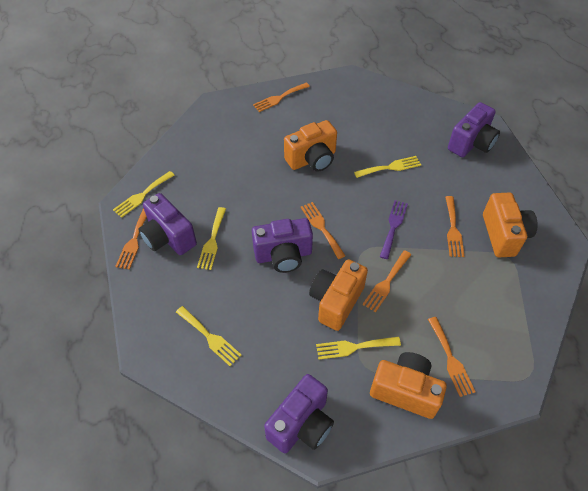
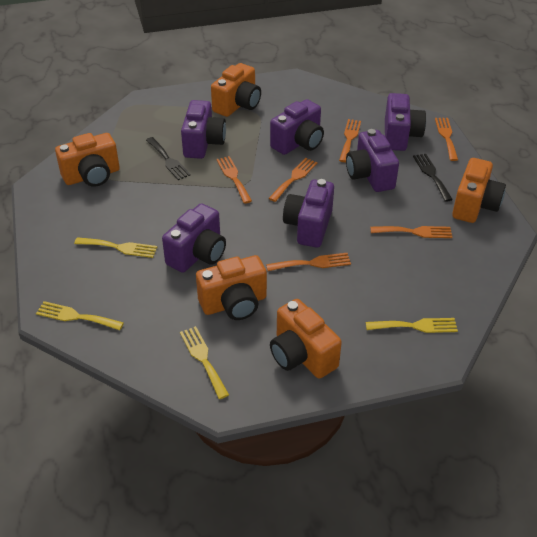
black fork: none = 0 -> [146,137,191,180] [413,154,453,202] = 2
orange camera: [284,120,337,172] [309,259,368,331] [370,352,447,419] [483,193,538,257] = 4 -> [55,133,120,187] [196,255,267,320] [211,63,261,117] [270,299,342,379] [452,158,506,223] = 5
purple camera: [138,193,197,255] [252,218,313,273] [264,374,334,453] [448,102,500,157] = 4 -> [162,203,226,273] [181,100,226,159] [270,99,324,155] [283,179,334,248] [346,129,399,192] [385,93,426,151] = 6
purple fork: [380,200,408,259] = 1 -> none = 0
yellow fork: [113,171,174,218] [176,306,241,366] [197,207,226,270] [316,337,401,359] [354,156,421,178] = 5 -> [36,301,124,330] [74,237,157,258] [180,326,229,399] [366,318,458,333] = 4

